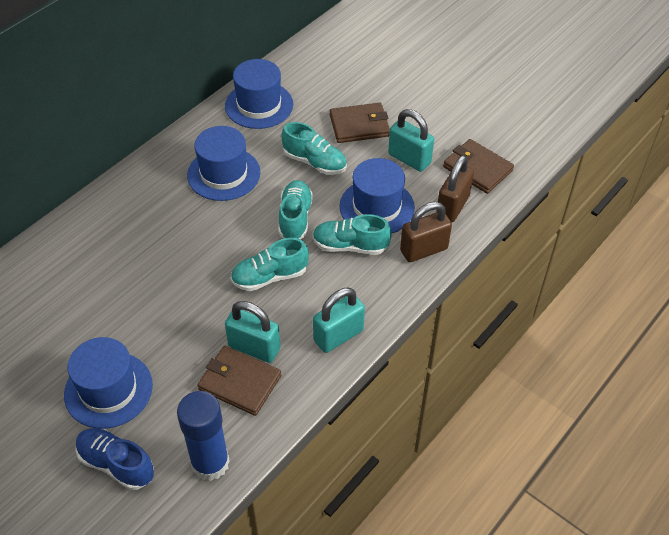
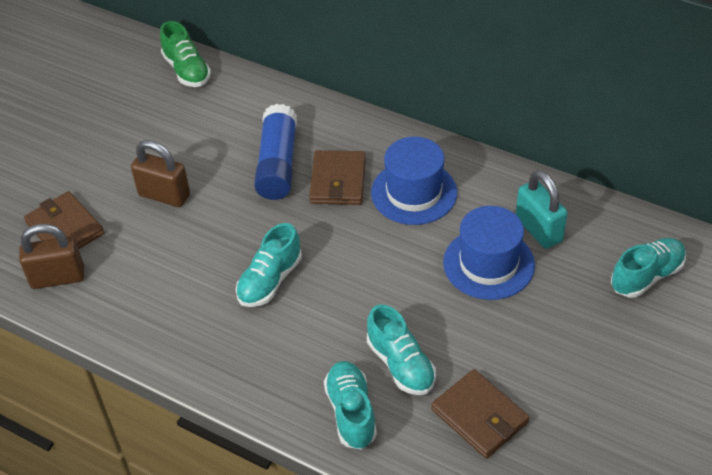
blue hat: [64,337,153,429] [187,126,260,201] [225,59,293,129] [339,158,415,233] = 4 -> [371,137,457,225] [443,206,535,300] = 2
blue shoe: [76,428,154,490] = 1 -> none = 0
green shoe: none = 0 -> [160,21,211,87] = 1
turquoise padlock: [225,301,280,363] [313,288,365,353] [388,109,434,172] = 3 -> [516,170,568,249] = 1

